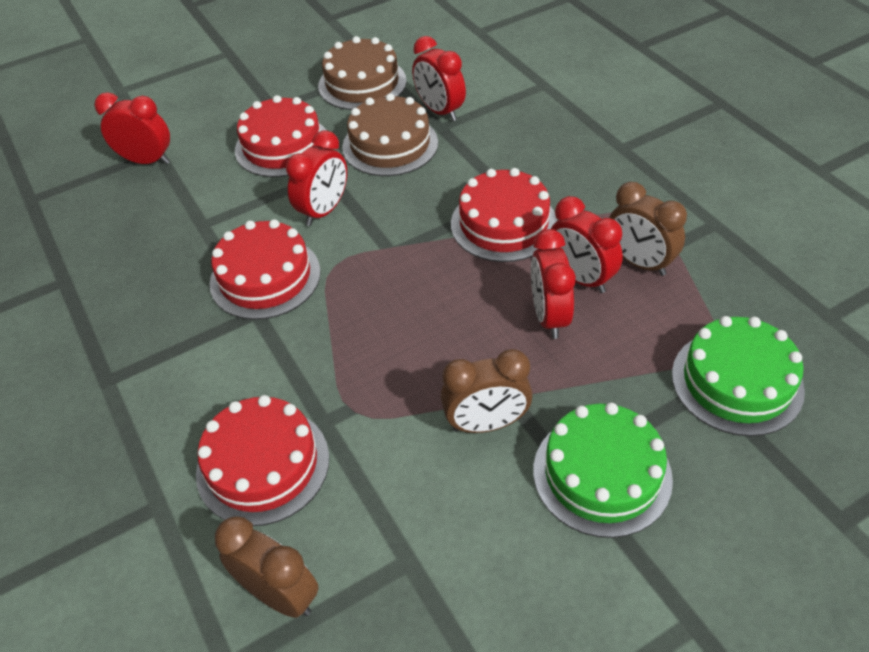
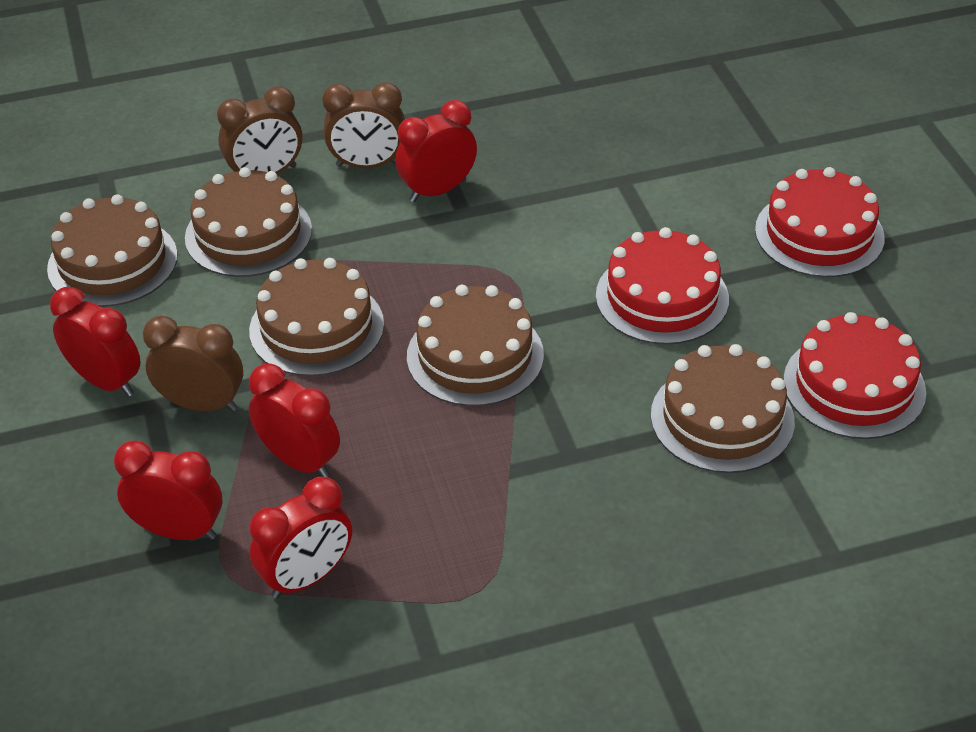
brown cake: [318,36,407,110] [342,93,438,176] = 2 -> [47,194,177,307] [185,167,312,277] [249,258,384,376] [407,285,544,406] [651,344,795,473] = 5
green cake: [533,403,673,538] [672,316,805,436] = 2 -> none = 0
red cake: [196,395,329,526] [210,219,321,320] [235,95,327,177] [451,168,557,262] = 4 -> [596,227,729,345] [755,167,885,277] [783,312,926,439] = 3

